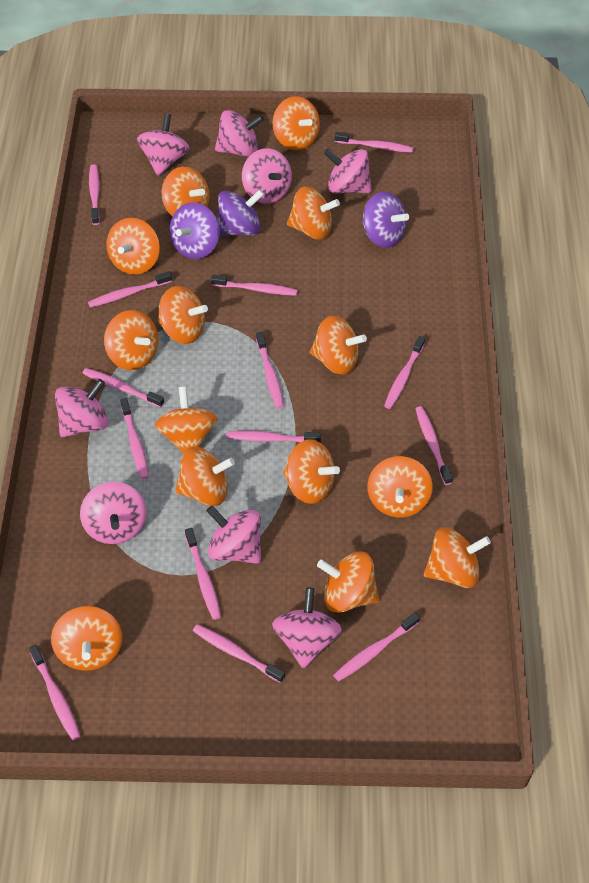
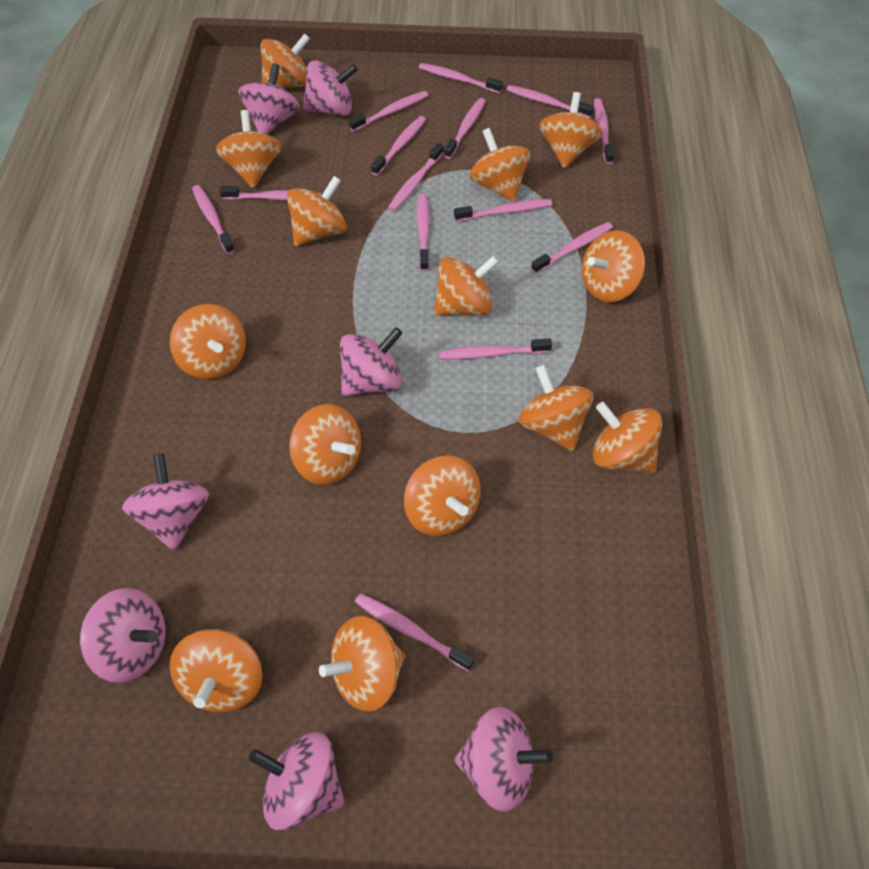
pink spinning top: [55,379,109,437] [80,482,147,544] [137,113,190,176] [206,506,261,564] [215,110,264,157] [242,148,292,204] [272,587,342,669] [324,149,372,193] = 8 -> [80,588,165,683] [122,453,209,551] [238,63,300,134] [249,732,345,830] [302,61,358,116] [340,327,403,396] [454,707,553,812] = 7
purple spinning top: [170,202,219,259] [217,189,264,236] [362,192,409,248] = 3 -> none = 0

